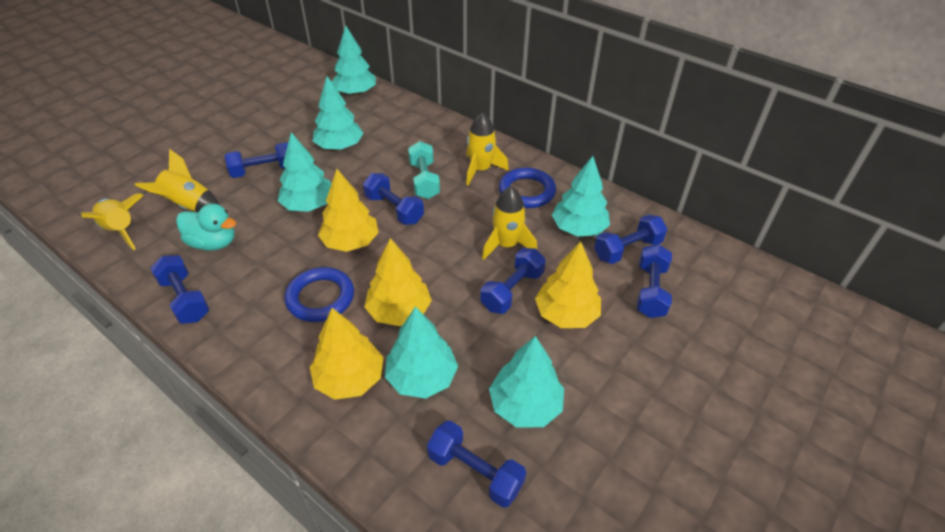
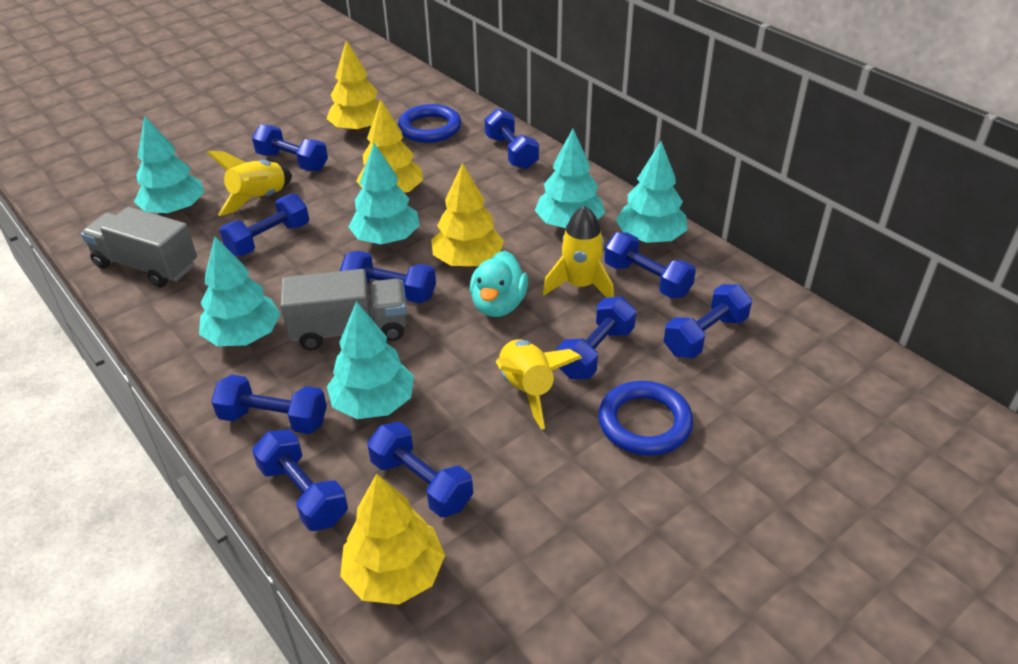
blue dumbbell: [150,255,210,324] [225,142,288,178] [363,173,424,225] [427,420,526,508] [480,248,546,314] [594,214,667,264] [637,244,672,318] = 7 -> [211,375,327,434] [219,194,309,257] [252,124,328,171] [252,429,348,531] [340,251,436,303] [367,422,473,517] [485,108,539,169] [557,297,636,379] [604,232,696,298] [664,284,752,358] = 10
grey truck: none = 0 -> [81,207,197,287] [280,269,407,350] = 2
turquoise dumbbell: [408,141,440,199] = 1 -> none = 0
yellow rocket: [81,193,144,250] [135,149,219,212] [466,112,509,185] [482,186,537,260] = 4 -> [207,151,292,216] [496,339,582,429] [542,205,614,298] = 3

